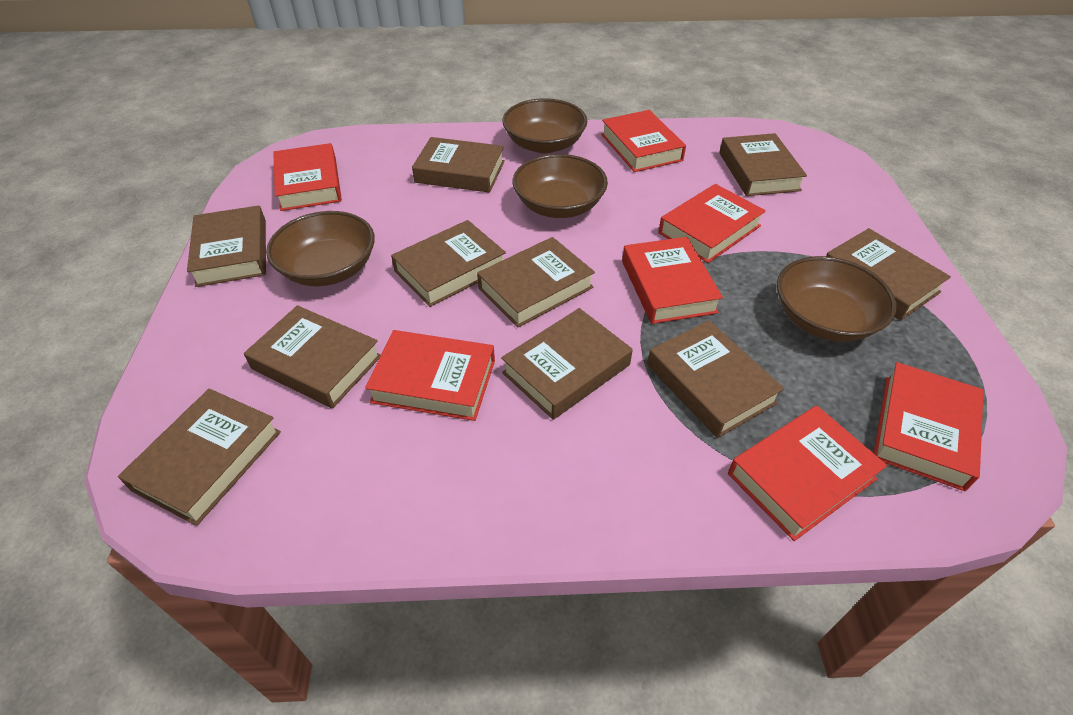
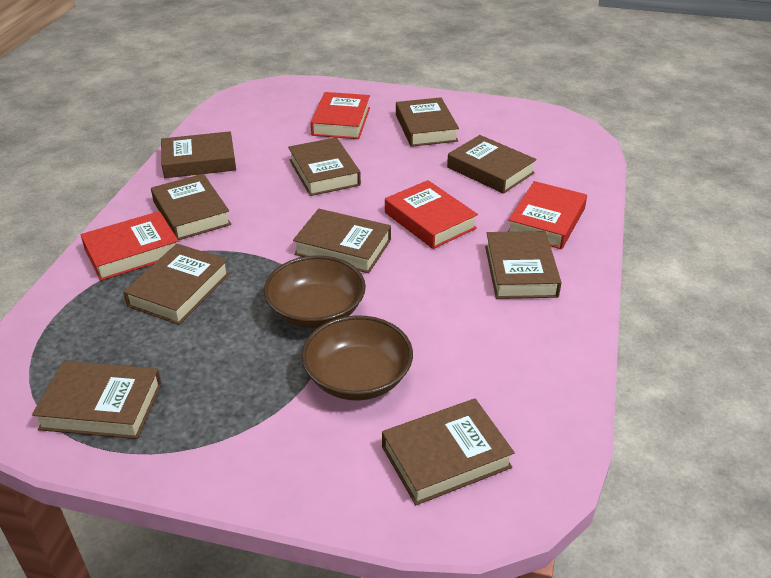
brown bowl: [266,211,375,286] [503,98,587,153] [512,154,608,218] [777,256,896,342] = 4 -> [264,255,366,329] [301,315,413,401] = 2
red book: [273,143,342,211] [365,330,495,421] [601,110,686,172] [622,237,723,324] [658,184,766,263] [728,406,887,541] [874,362,983,491] = 7 -> [81,211,179,281] [311,92,370,139] [385,180,478,249] [508,181,587,249] = 4

